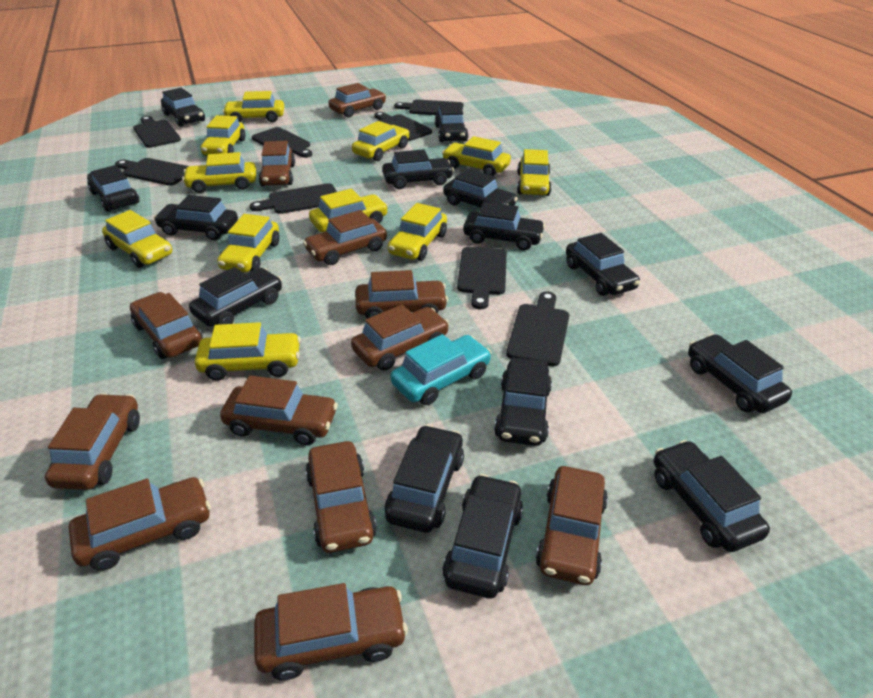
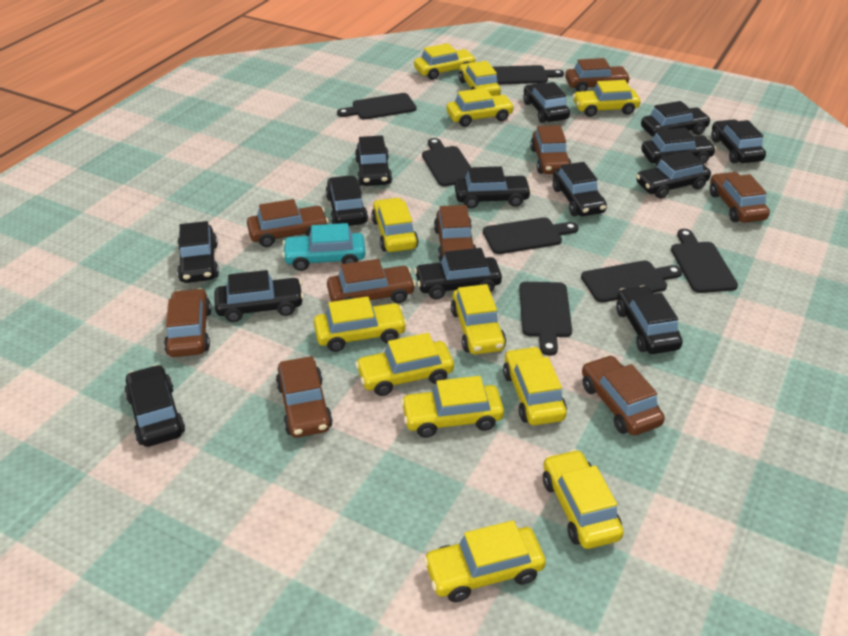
black cutting board: [115,158,189,186] [133,116,181,148] [250,183,337,214] [252,127,312,158] [374,112,432,141] [394,100,463,115] [457,247,507,309] [506,291,569,366] = 8 -> [337,93,416,120] [422,138,471,187] [483,217,579,254] [493,65,564,85] [519,282,572,356] [581,260,682,303] [671,229,738,293] = 7
brown car: [45,393,140,490] [69,477,211,571] [130,292,203,359] [220,376,338,445] [254,583,408,680] [258,141,295,186] [303,210,387,265] [305,441,377,553] [329,83,386,118] [351,305,449,371] [355,270,448,319] [536,466,608,585] = 12 -> [164,288,212,357] [247,199,329,247] [276,356,333,438] [327,259,416,303] [434,205,476,262] [530,125,572,174] [565,58,631,92] [582,355,665,435] [710,172,770,223] = 9
yellow car: [102,210,172,268] [182,152,256,193] [195,322,301,381] [201,115,246,156] [217,214,280,273] [223,91,285,122] [309,189,388,232] [352,121,409,161] [388,203,447,261] [442,136,511,176] [517,149,552,196] = 11 -> [314,296,407,352] [355,333,454,396] [371,197,419,252] [401,376,504,438] [414,43,476,80] [423,520,546,602] [446,88,515,127] [451,284,506,354] [459,61,501,96] [503,346,567,425] [543,449,624,549] [573,80,640,117] = 12

